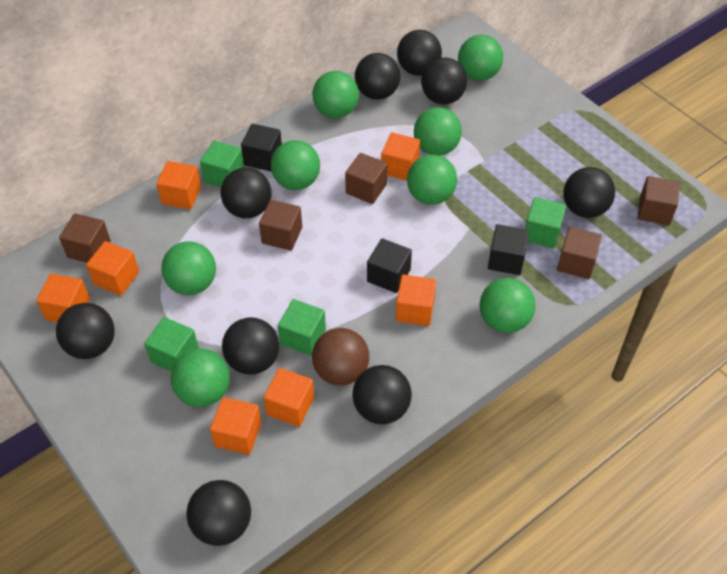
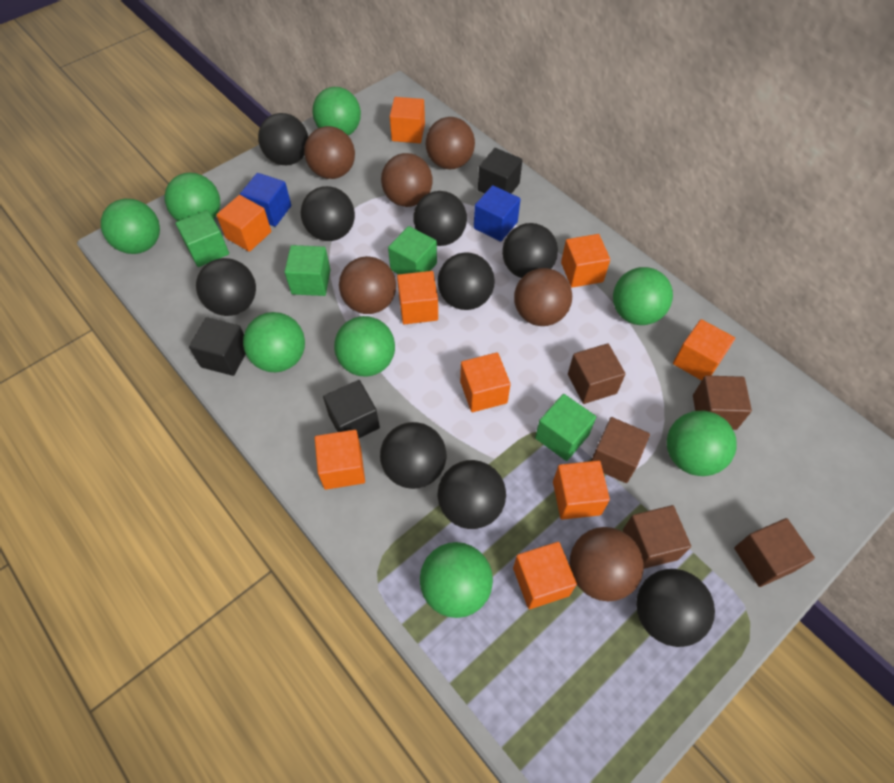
blue cube: none = 0 -> [240,173,291,227] [474,185,521,242] = 2
brown ball: [312,328,369,386] = 1 -> [304,126,355,179] [339,256,396,314] [381,153,433,207] [426,117,475,169] [514,268,572,326] [570,527,644,601] = 6
orange cube: [36,274,90,322] [86,241,139,296] [156,161,201,209] [210,397,261,455] [263,368,314,427] [381,132,420,181] [396,274,436,326] = 7 -> [216,195,271,252] [315,430,365,490] [390,97,425,143] [397,271,438,324] [460,352,511,412] [513,542,577,609] [553,461,610,520] [561,234,610,288] [673,319,735,381] = 9

